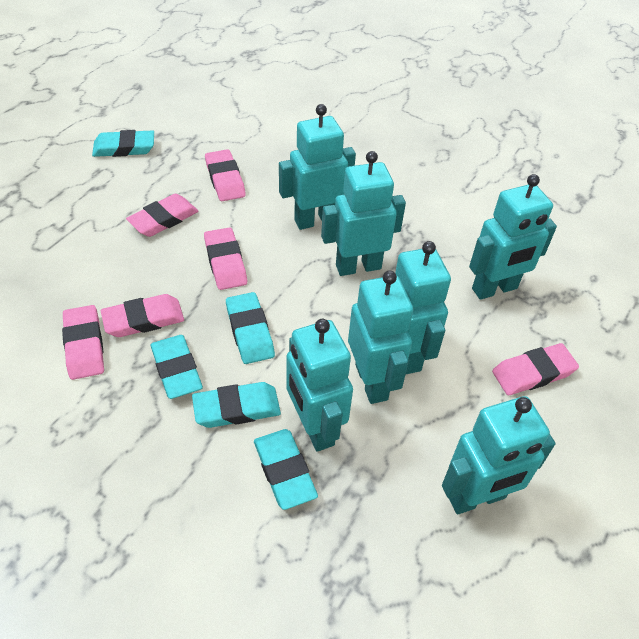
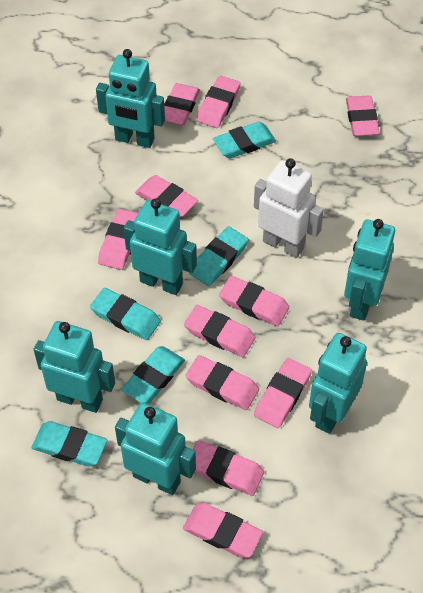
pink eraser: [62,305,104,380] [101,294,184,337] [126,194,198,237] [204,227,247,290] [205,149,246,201] [492,343,579,395] = 6 -> [98,209,138,270] [135,175,198,217] [164,83,200,125] [183,503,263,558] [184,305,256,357] [185,355,259,410] [193,440,264,496] [196,76,240,128] [219,276,289,326] [254,358,312,428] [346,96,380,137] = 11
turquoise robot: [279,104,356,230] [286,319,353,452] [321,151,406,276] [348,270,413,404] [395,241,451,374] [442,396,555,515] [469,174,557,300] = 7 -> [34,321,115,413] [96,49,165,148] [115,402,196,495] [124,198,197,295] [309,333,367,434] [344,219,395,321] = 6
white robot: none = 0 -> [254,158,324,258] = 1

